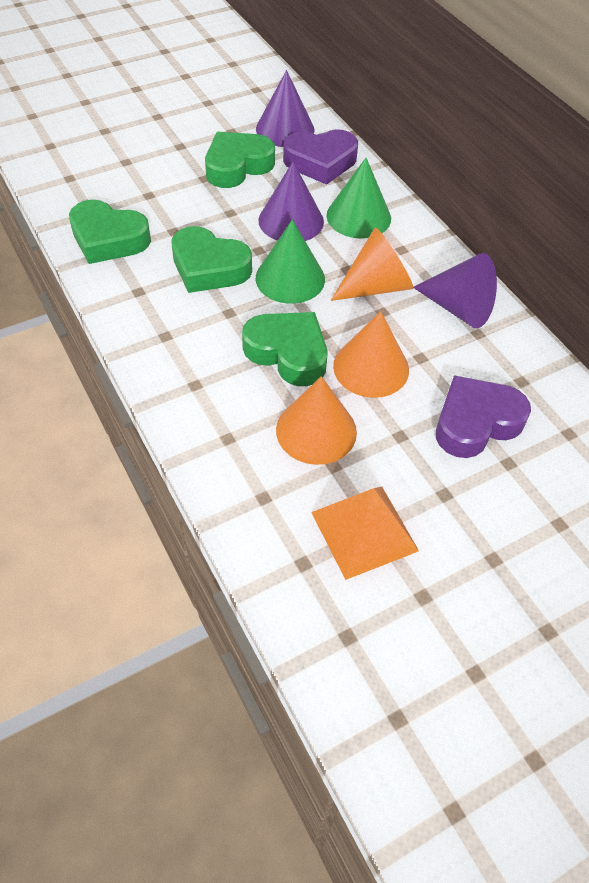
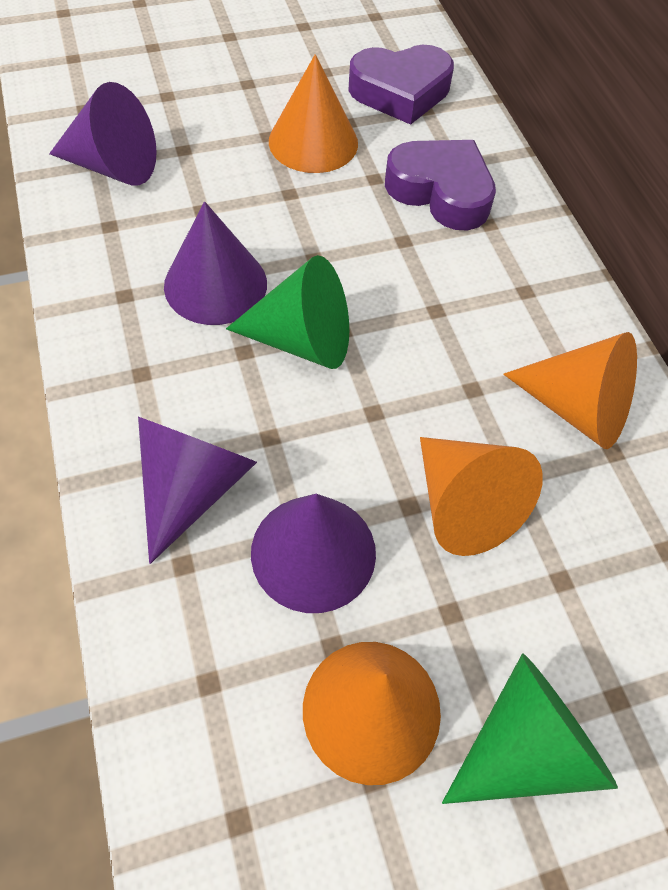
green heart: [69,199,151,264] [171,226,252,293] [205,132,275,188] [242,312,327,386] = 4 -> none = 0
orange cone: [276,376,357,465] [331,228,413,301] [333,311,409,398] = 3 -> [269,54,358,173] [303,642,441,785] [420,437,543,556] [503,332,637,449] = 4
orange pyramid: [311,487,419,580] = 1 -> none = 0
purple cone: [256,70,314,147] [258,161,324,241] [413,253,497,328] = 3 -> [49,82,157,186] [138,417,257,564] [164,201,267,325] [251,494,376,613] = 4

